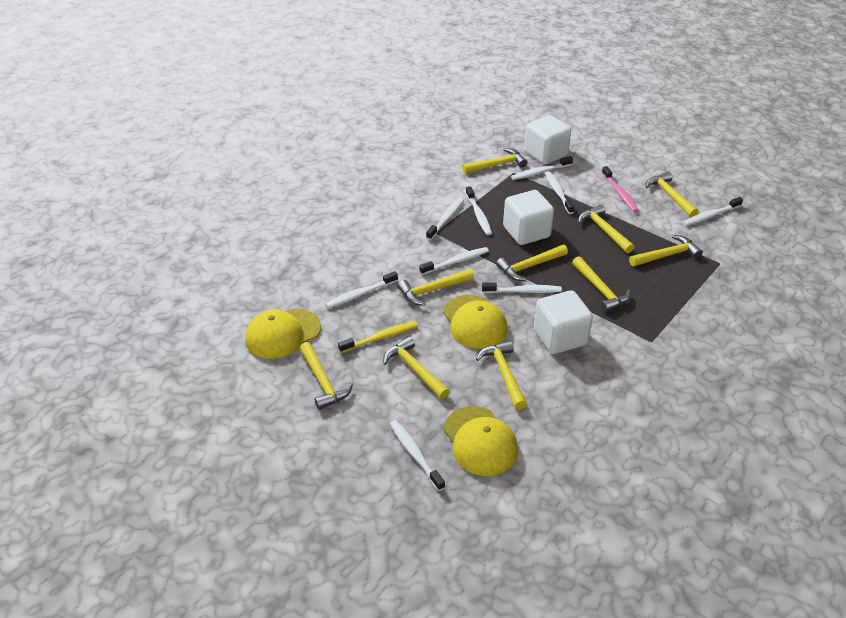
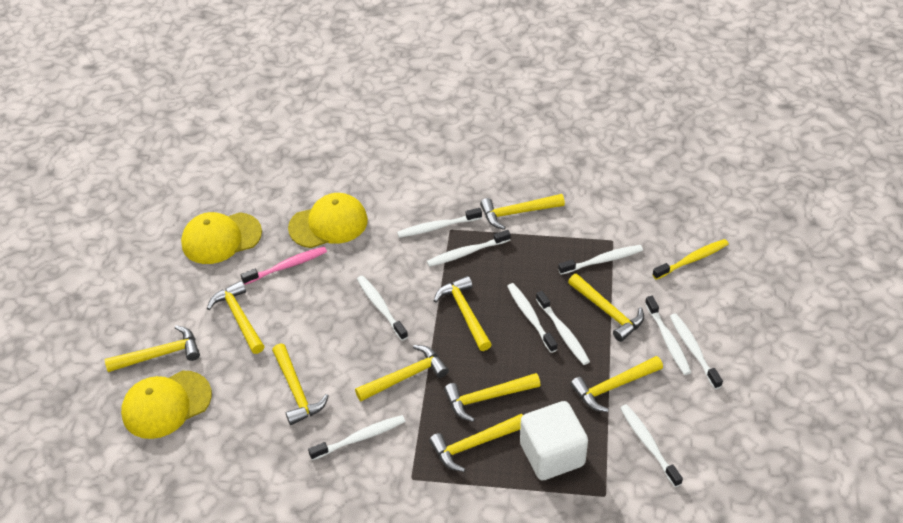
white cube: [503,190,554,245] [524,115,571,165] [534,290,593,354] = 3 -> [520,401,588,480] = 1
white toothbrush: [325,271,398,308] [390,420,445,491] [419,247,489,275] [426,198,464,240] [466,186,492,235] [482,282,562,293] [511,156,573,180] [545,171,575,214] [683,197,743,226] = 9 -> [308,415,405,460] [357,275,408,341] [397,208,482,238] [427,230,511,267] [507,283,557,353] [536,291,590,365] [558,245,643,275] [620,404,683,487] [645,296,692,375] [670,313,723,389] = 10

